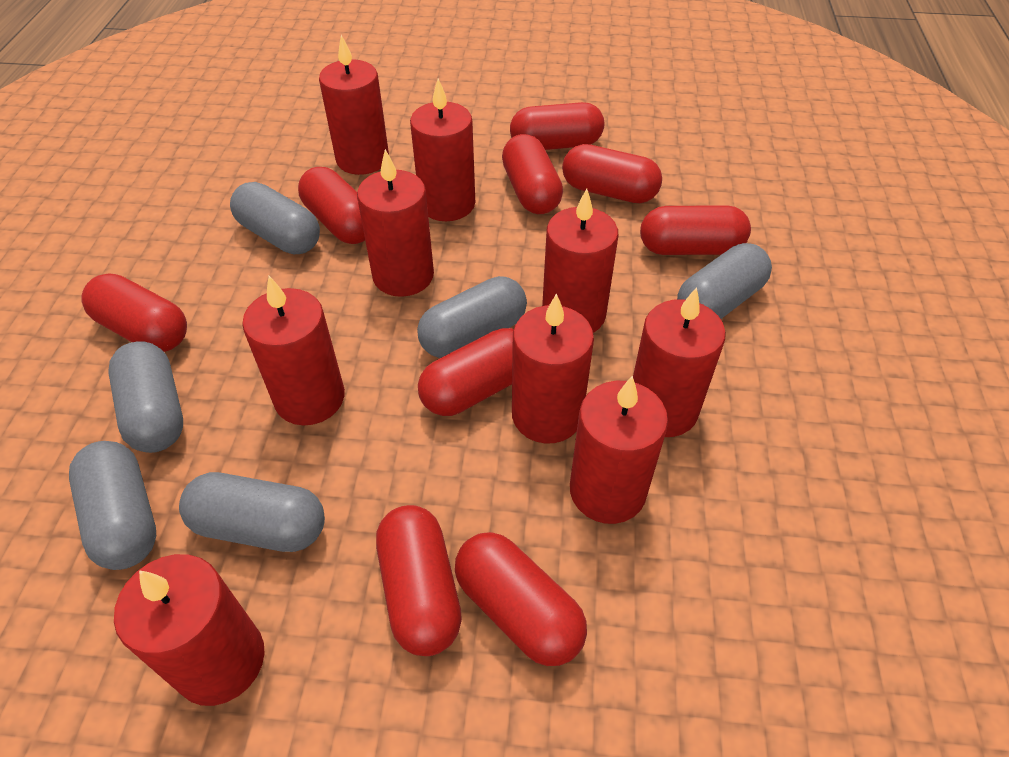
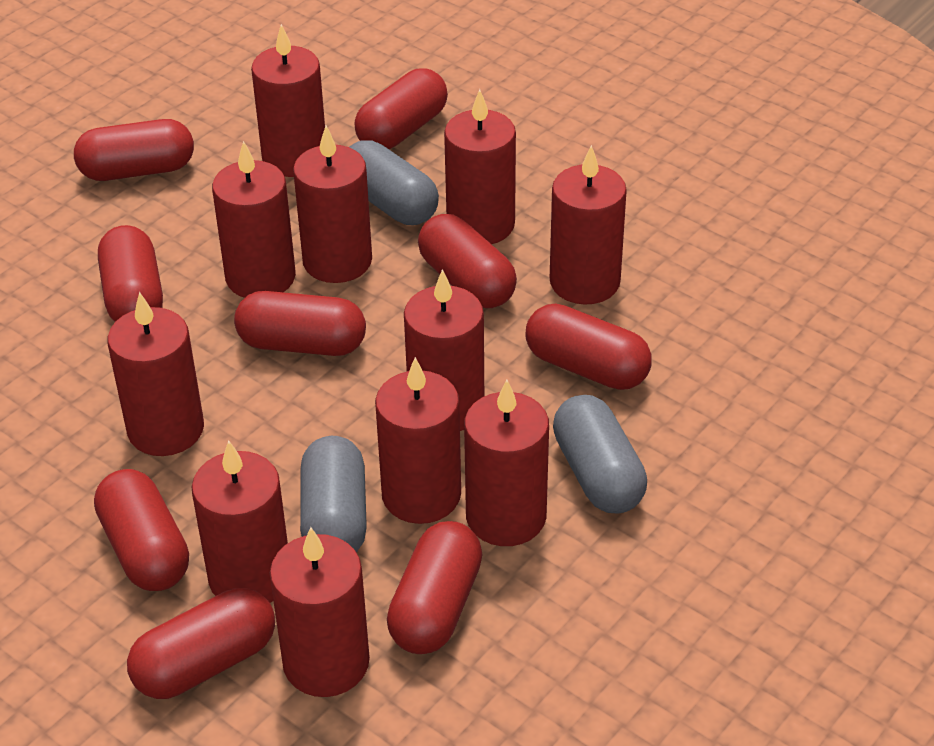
grey capsule: [69,441,156,570] [108,341,183,453] [179,472,325,552] [230,182,320,254] [417,276,527,358] [677,243,772,319] = 6 -> [300,436,367,553] [350,140,439,225] [553,395,647,513] = 3
red candle: [114,554,265,706] [242,276,345,426] [319,35,389,175] [357,149,434,297] [410,79,475,221] [512,293,594,443] [542,189,618,333] [570,376,668,524] [633,287,726,437] = 9 -> [107,292,204,456] [191,441,288,603] [212,141,296,298] [251,24,325,177] [270,527,370,697] [293,126,372,283] [375,357,461,524] [404,269,484,431] [444,89,516,244] [464,379,549,546] [550,145,627,305] = 11

